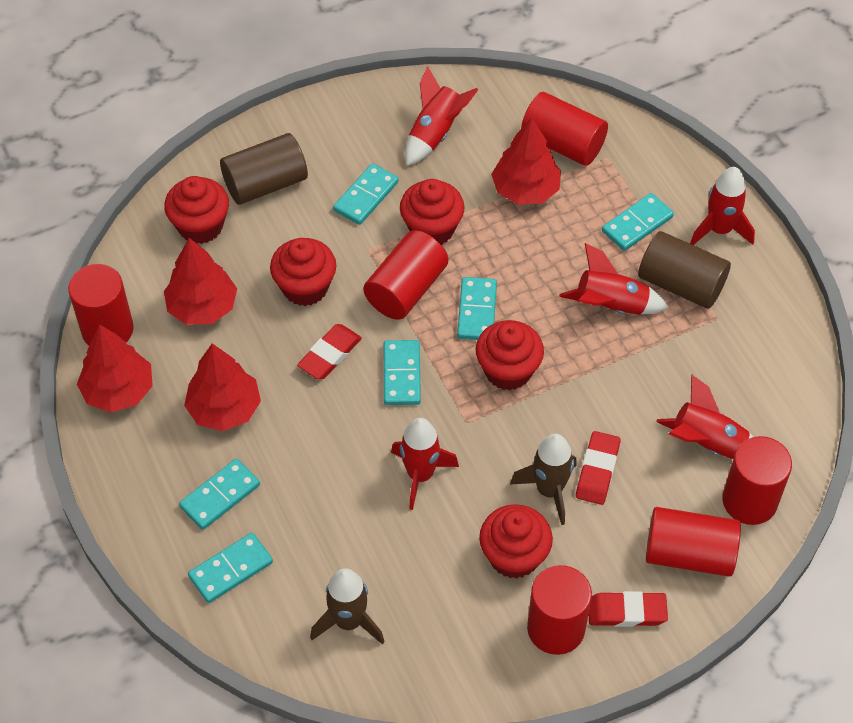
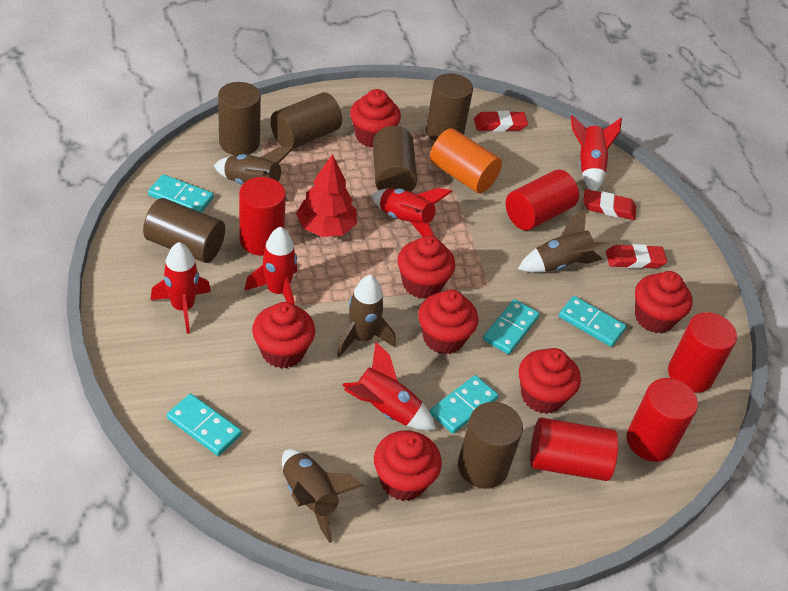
brown cylinder: [220,133,308,205] [638,231,731,309] = 2 -> [143,198,225,263] [218,82,261,155] [270,92,342,148] [373,126,417,192] [426,73,473,141] [458,402,523,489] = 6
brown rocket: [310,568,385,645] [510,434,577,525] = 2 -> [214,147,294,202] [282,449,364,543] [337,275,396,357] [518,209,609,273] = 4
orange cylinder: none = 0 -> [430,128,502,193] = 1
red cupcake: [164,176,229,244] [270,238,336,306] [400,179,465,245] [476,320,544,390] [479,504,553,579] = 5 -> [252,302,315,368] [350,89,401,148] [374,431,442,501] [398,236,455,299] [418,290,478,354] [519,348,581,414] [635,271,692,333] = 7
red cylinder: [68,264,134,345] [363,230,448,320] [521,92,608,166] [527,565,592,655] [646,507,741,577] [722,436,792,525] = 6 -> [239,177,286,256] [506,170,579,230] [530,418,618,481] [627,378,698,462] [668,312,737,393] = 5
red tree: [77,324,153,412] [164,238,237,325] [184,343,261,431] [491,117,561,205] = 4 -> [296,154,357,237] = 1
turquoise domino: [179,459,260,530] [188,532,273,603] [333,163,399,225] [384,340,421,405] [457,277,497,340] [602,193,674,251] = 6 -> [148,174,214,213] [167,394,242,456] [430,375,498,434] [483,299,540,354] [559,296,627,347] = 5

